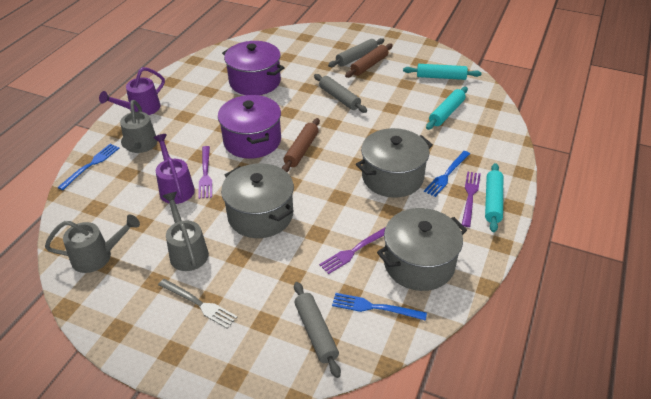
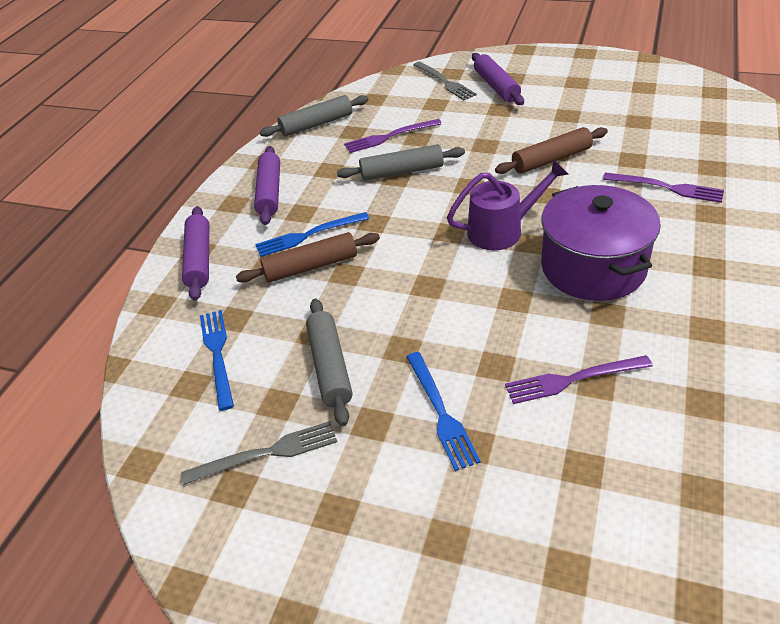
grey fork: [158,279,237,329] = 1 -> [181,421,337,485] [413,61,477,100] = 2
grey pot: [221,163,294,238] [356,128,433,198] [377,208,467,291] = 3 -> none = 0
grey watering can: [45,215,140,273] [120,100,157,153] [162,192,209,271] = 3 -> none = 0
purple pot: [218,95,281,159] [222,41,285,95] = 2 -> [541,185,661,301] = 1
purple rolling pin: none = 0 -> [182,206,209,301] [254,146,280,225] [472,53,524,105] = 3
purple watering can: [99,67,165,115] [153,134,195,204] = 2 -> [447,159,569,250] = 1
turquoise rolling pin: [403,64,481,80] [426,87,468,130] [485,163,503,232] = 3 -> none = 0

